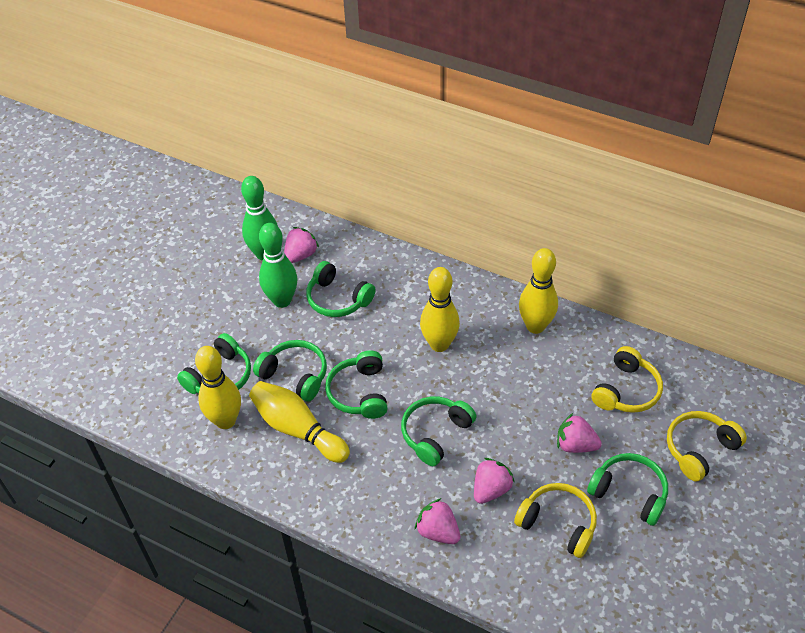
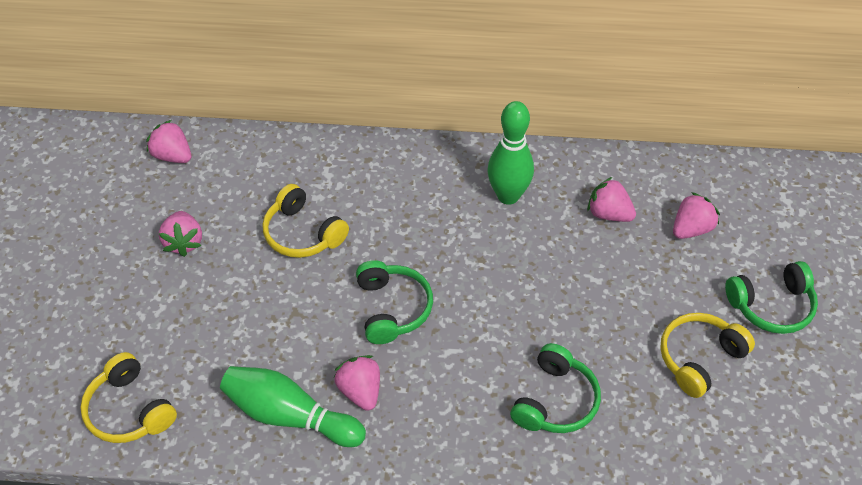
green headphones: [177,333,251,394] [253,340,327,402] [306,261,376,317] [325,350,388,419] [401,396,477,466] [587,453,668,526] = 6 -> [356,260,433,344] [510,343,601,433] [725,261,818,334] = 3
pink strawberry: [284,227,319,263] [415,498,460,544] [474,458,515,504] [557,413,602,453] = 4 -> [146,120,191,163] [159,211,202,257] [334,355,380,411] [587,177,636,222] [673,192,720,239] = 5
yellow bowling pin: [195,346,241,429] [249,381,350,463] [420,267,460,352] [519,248,558,334] = 4 -> none = 0

